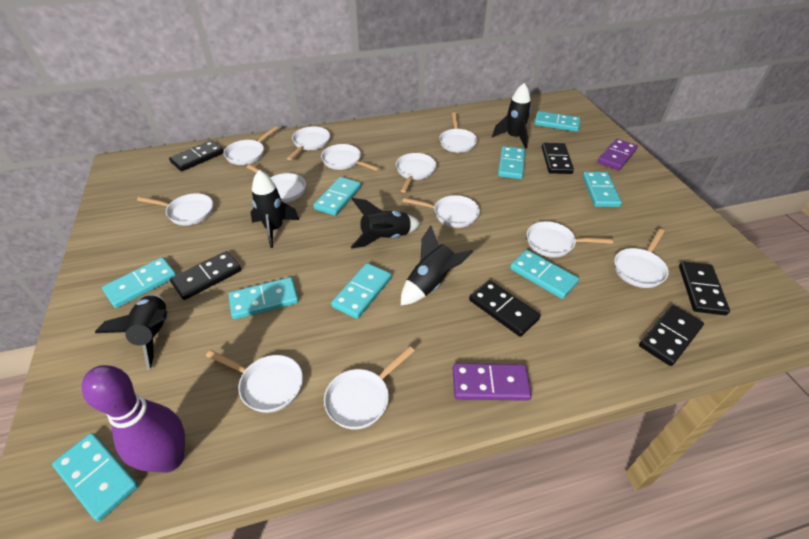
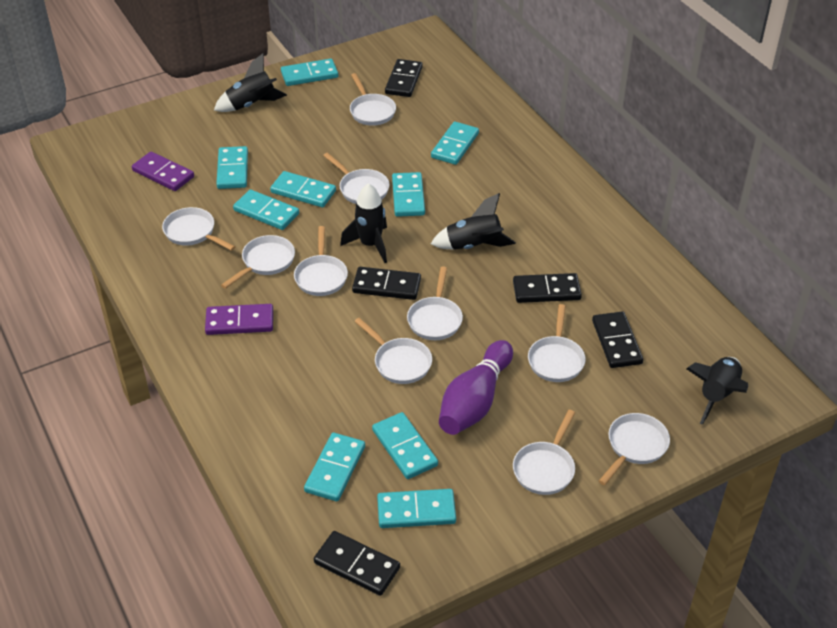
black domino: [169,140,224,171] [170,251,241,300] [469,280,541,337] [542,143,574,174] [639,305,704,366] [679,262,730,315] = 6 -> [314,531,400,596] [352,267,421,300] [385,59,423,97] [513,273,582,303] [592,311,643,368] = 5
black rocket: [95,294,167,370] [250,170,299,248] [351,198,420,249] [401,225,473,305] [492,83,531,149] = 5 -> [214,53,287,112] [340,183,387,263] [431,193,516,250] [686,357,748,425] = 4
white pan: [137,193,213,226] [206,350,303,413] [224,126,278,165] [246,164,306,203] [287,126,330,160] [321,144,380,171] [324,346,415,429] [396,153,436,193] [403,195,480,228] [439,112,477,153] [527,221,613,257] [614,229,669,288] = 12 -> [162,207,235,251] [221,235,295,289] [294,226,348,296] [323,153,390,204] [350,73,396,126] [354,318,432,384] [407,266,463,340] [513,410,575,495] [528,304,586,382] [599,413,670,485] = 10

